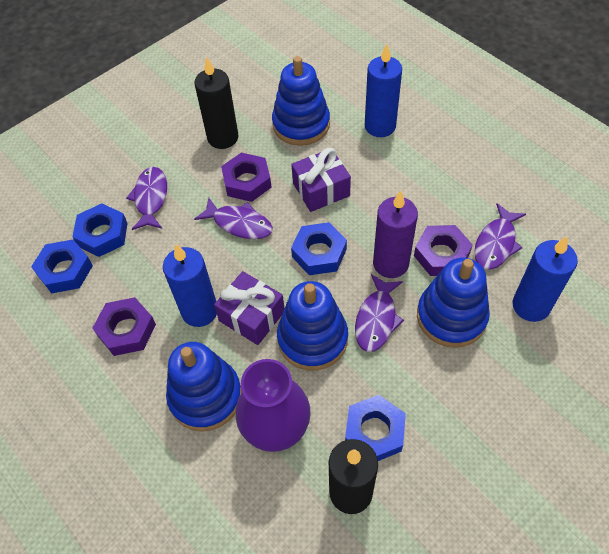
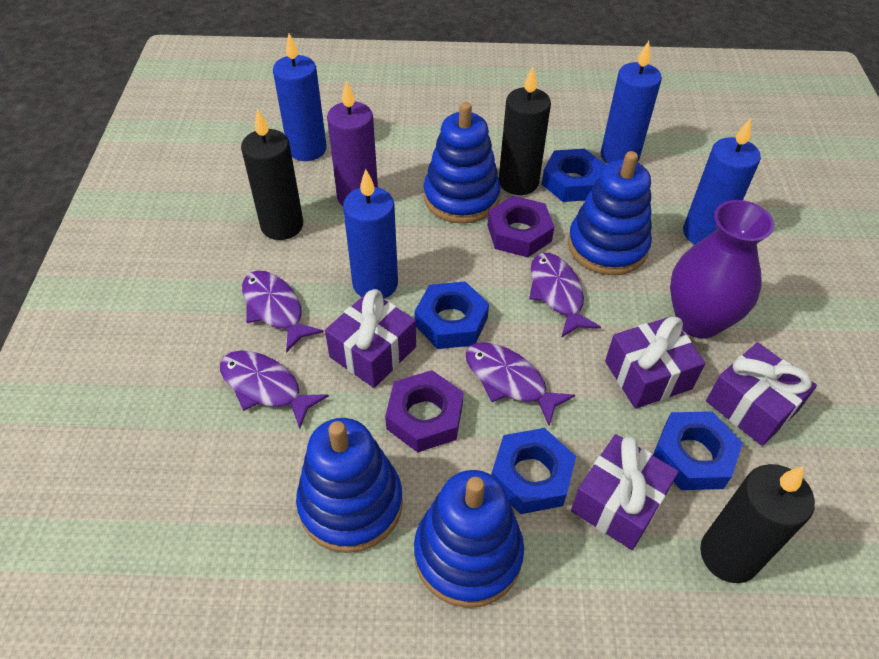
black candle: [195,57,238,149] [329,439,378,514] = 2 -> [241,108,303,240] [499,67,551,195] [700,464,815,583] = 3
blue candle: [163,244,217,327] [365,44,402,137] [512,236,578,322] = 3 -> [273,34,327,161] [343,169,398,299] [601,41,662,164] [683,118,761,244] = 4
purple gift: [214,271,284,345] [291,148,351,212] = 2 -> [325,289,416,388] [571,434,679,550] [605,317,705,409] [706,342,817,446] = 4
purple nut: [92,297,156,356] [221,153,272,202] [414,225,473,276] = 3 -> [385,370,463,453] [487,196,554,257] = 2

